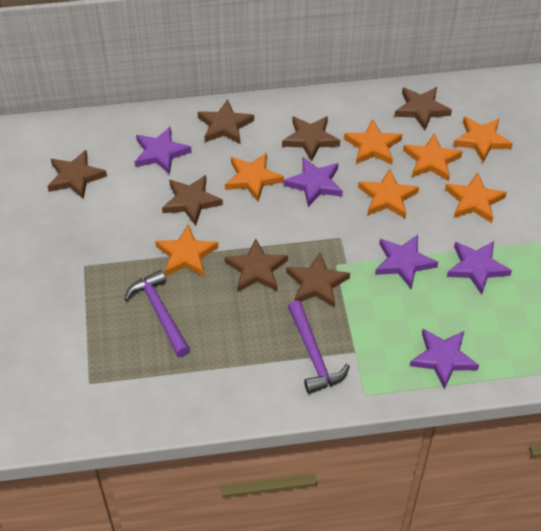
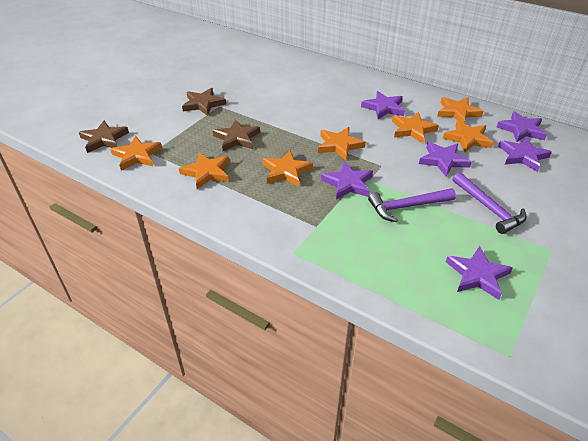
brown star: [47,150,107,199] [162,175,223,226] [197,99,254,144] [224,238,288,292] [282,116,340,162] [286,253,350,308] [394,87,452,130] = 7 -> [79,121,129,153] [182,88,226,116] [213,120,260,151] = 3
purple star: [135,127,192,174] [284,158,343,207] [375,235,438,289] [410,329,479,389] [447,241,512,295] = 5 -> [321,162,373,200] [361,91,405,119] [419,142,472,177] [446,246,513,300] [496,111,547,142] [498,137,552,172] = 6

